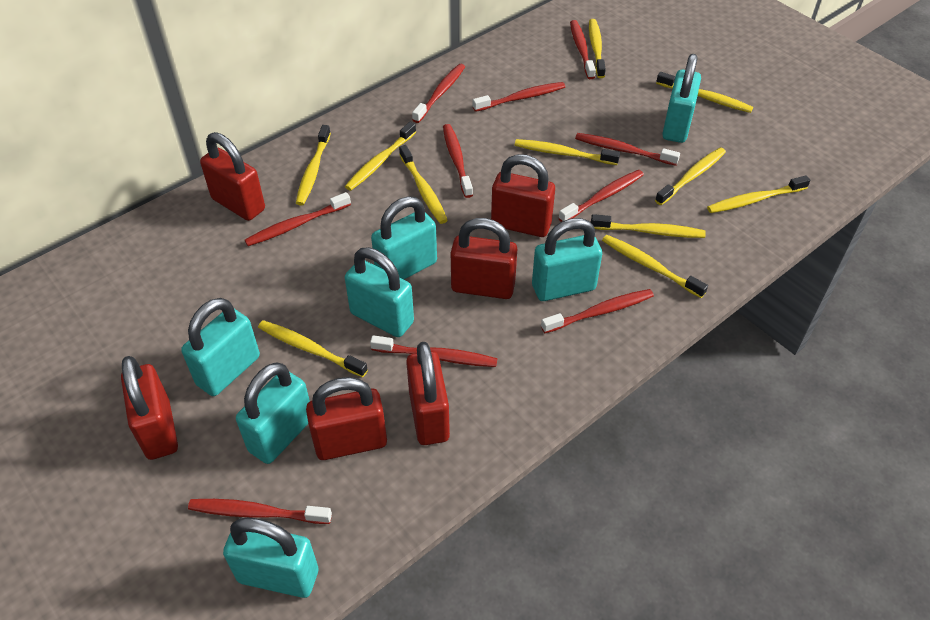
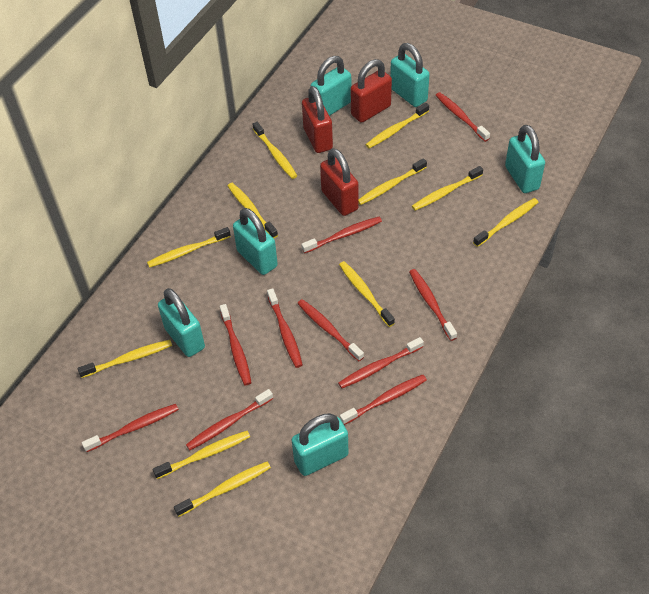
red padlock: [121,356,178,460] [200,132,265,221] [306,377,387,460] [406,342,450,445] [451,218,517,299] [491,154,555,237] = 6 -> [302,86,333,153] [320,148,359,216] [351,59,392,123] = 3
turquoise padlock: [181,298,260,396] [223,517,318,598] [236,362,310,464] [345,247,414,337] [371,196,437,279] [532,218,602,301] [662,54,701,143] = 7 -> [158,288,205,357] [233,208,278,275] [292,413,349,476] [311,56,351,116] [390,43,430,107] [505,125,545,193] = 6

